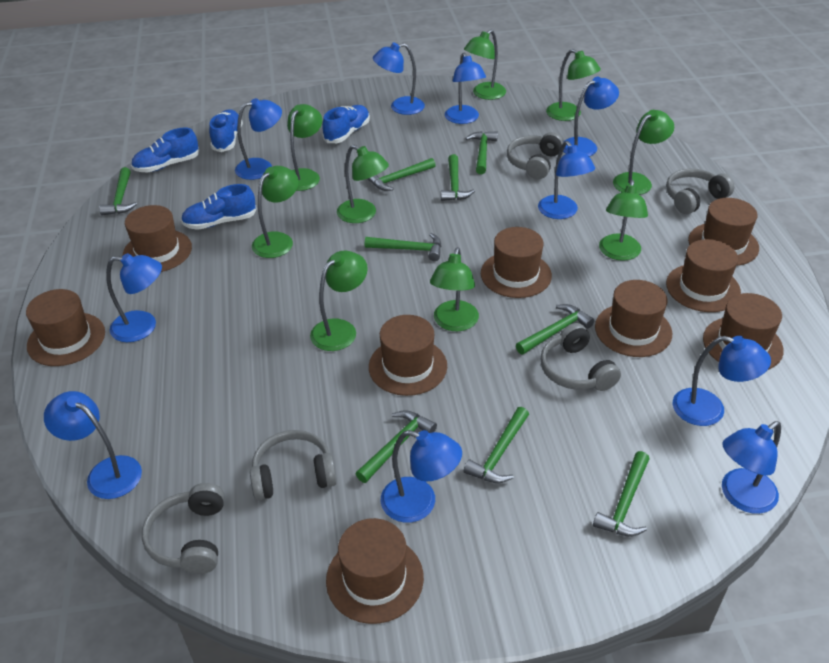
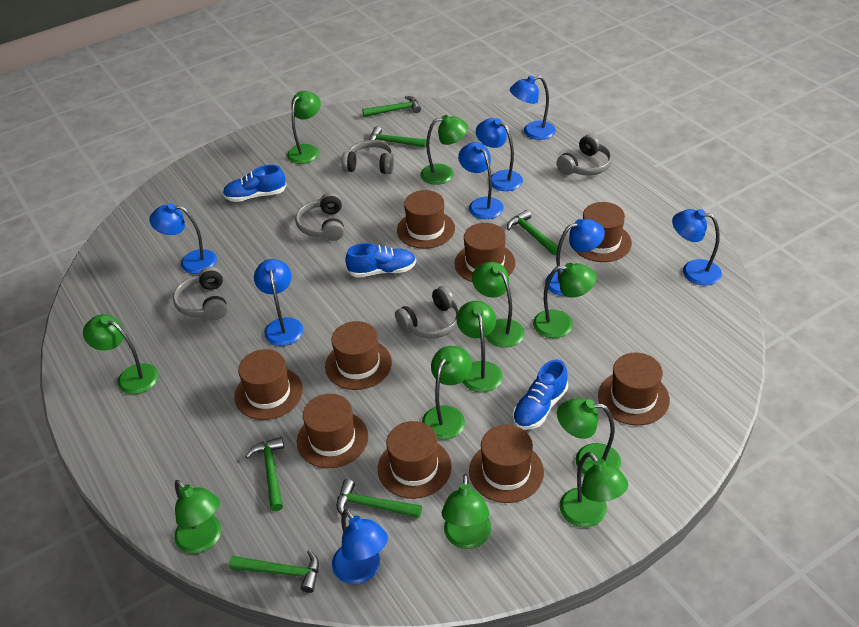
blue lamp: [44,391,142,499] [106,253,162,342] [235,98,282,180] [373,43,425,115] [381,430,462,523] [445,52,486,124] [538,141,595,219] [563,77,619,157] [673,336,771,426] [722,421,781,514] = 10 -> [149,203,217,274] [254,259,303,346] [332,509,388,584] [458,142,504,219] [476,118,523,191] [510,76,556,140] [545,219,605,296] [672,209,722,286] = 8
blue shoe: [131,128,199,172] [181,184,257,230] [209,109,243,152] [322,105,370,143] = 4 -> [223,165,287,202] [345,243,416,278] [513,359,568,430] = 3
green hammer: [99,167,137,215] [356,410,437,483] [365,233,441,261] [367,158,436,191] [441,154,475,201] [464,407,529,483] [465,131,498,174] [516,304,595,354] [593,451,650,536] = 9 -> [229,550,319,593] [245,437,284,511] [337,479,422,518] [362,96,421,117] [369,126,427,148] [507,210,558,255] = 6
green lamp: [252,166,299,258] [287,104,322,191] [310,251,368,351] [337,145,389,223] [430,247,479,331] [464,30,506,100] [546,49,601,121] [599,180,648,261] [613,110,674,195] = 9 -> [83,314,159,394] [174,480,221,554] [287,91,321,164] [420,115,468,185] [422,346,472,440] [442,474,491,549] [456,301,503,392] [472,262,525,348] [533,263,596,338] [557,398,621,475] [560,452,628,527] = 11

